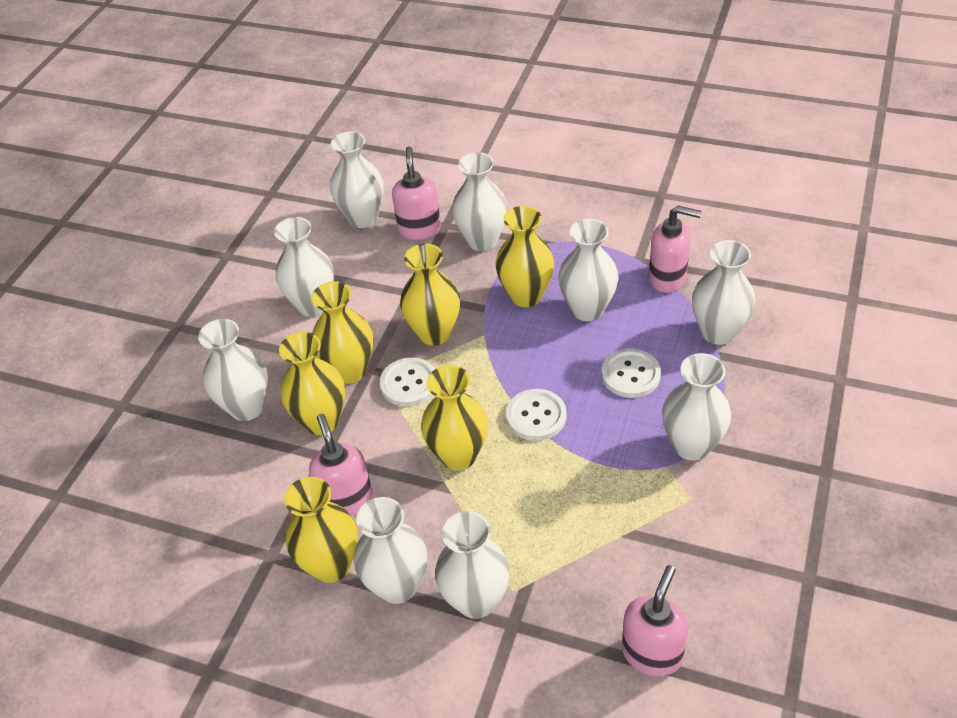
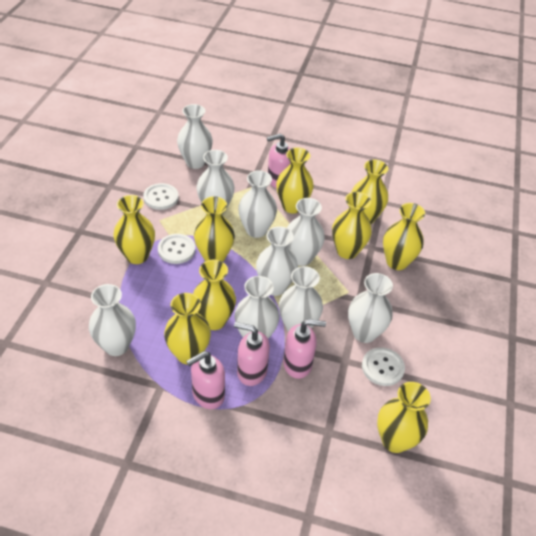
yellow vase: [279,332,345,435] [284,477,358,583] [311,281,373,384] [400,244,460,346] [421,365,488,471] [495,206,554,307] = 6 -> [113,195,155,264] [164,293,211,364] [193,260,236,330] [194,196,235,262] [276,147,314,213] [332,192,372,259] [352,159,389,224] [377,382,431,453] [383,203,425,270] = 9

